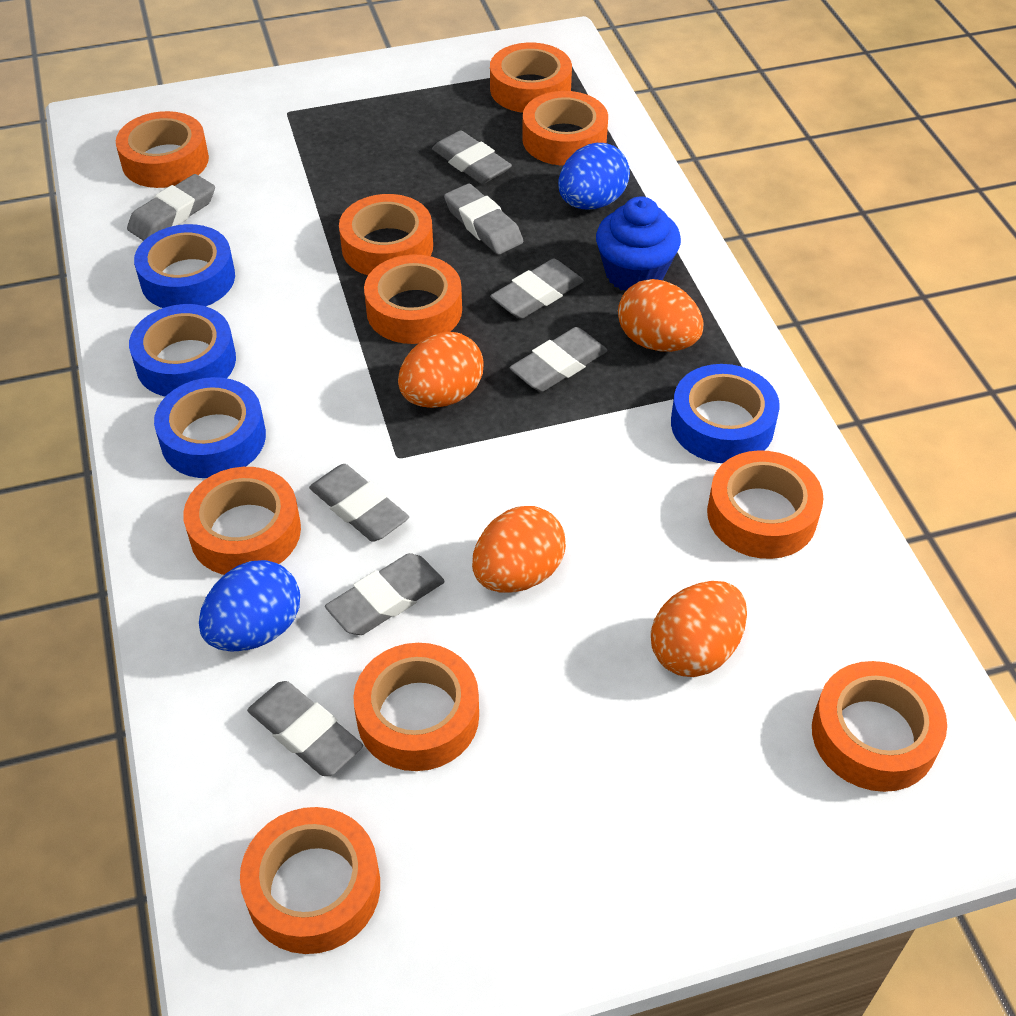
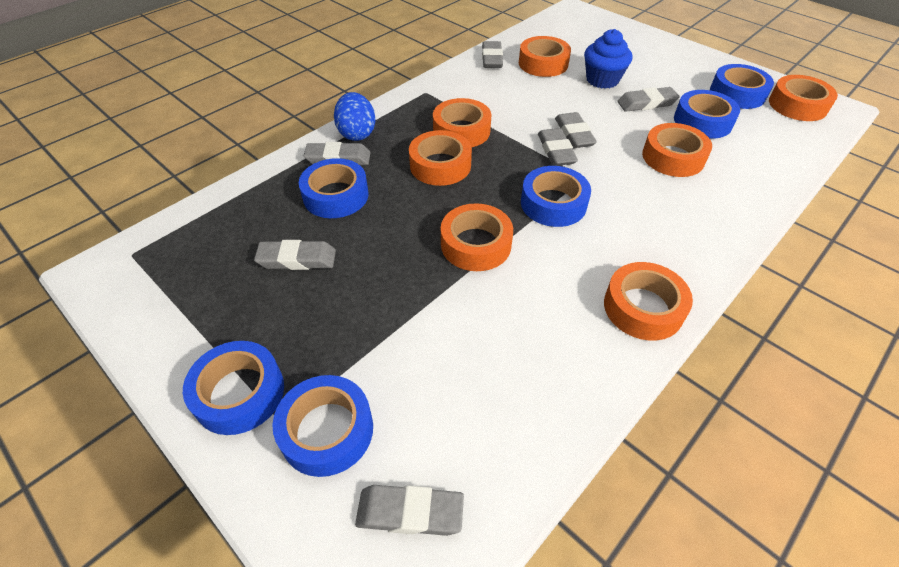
blue egg: [199,560,300,651] [558,143,630,209] = 2 -> [334,92,376,141] = 1
blue tape: [129,304,236,397] [134,224,235,308] [154,377,266,478] [671,364,780,463] = 4 -> [183,341,284,435] [272,375,373,477] [299,158,369,218] [521,166,591,227] [674,90,740,139] [710,64,774,109] = 6
grey eraser: [127,174,215,241] [247,681,363,776] [309,464,409,542] [325,553,445,635] [432,130,512,184] [444,183,523,255] [490,259,584,319] [509,327,608,392] = 8 -> [254,240,336,270] [303,142,371,165] [355,485,464,536] [482,41,503,68] [538,128,578,166] [555,112,597,148] [617,87,680,112] = 7
orange egg: [398,331,484,408] [472,506,566,592] [618,279,704,352] [651,581,747,677] = 4 -> none = 0
orange tape: [116,111,209,188] [183,467,301,575] [240,807,380,954] [339,194,433,275] [354,643,479,771] [364,254,462,344] [490,43,572,113] [522,91,608,166] [707,450,824,559] [812,661,947,792] = 10 -> [409,130,472,186] [433,98,491,147] [441,203,513,271] [519,36,571,77] [604,262,693,341] [642,123,712,177] [769,75,838,121] = 7

